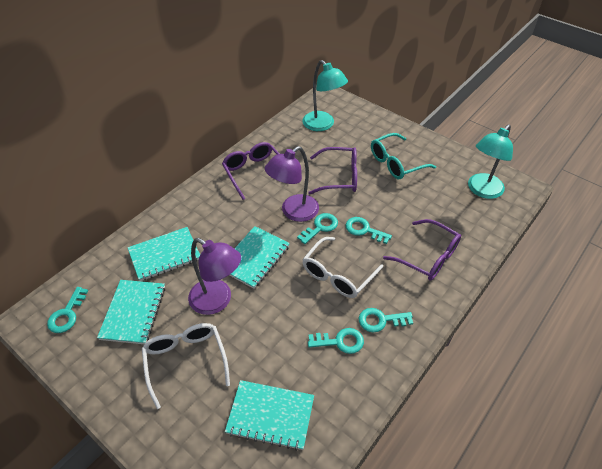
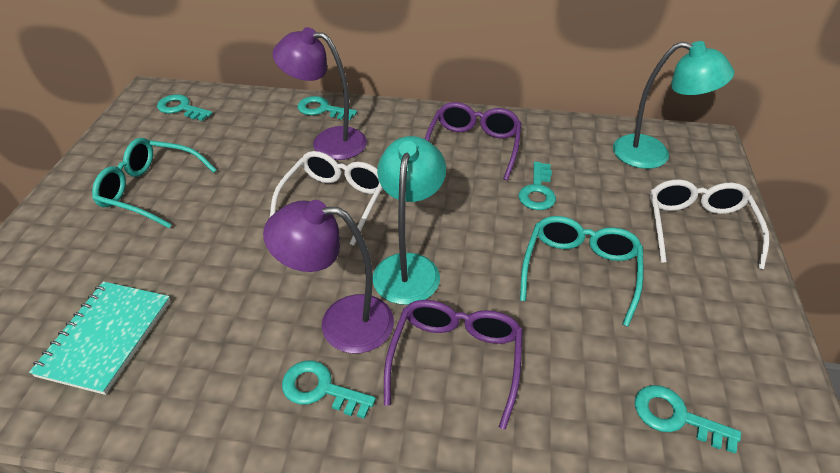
purple glasses: [222,142,280,200] [308,147,357,195] [383,219,461,281] = 3 -> [384,300,523,430] [425,102,521,181] = 2
turquoise glasses: [371,133,436,179] = 1 -> [92,138,216,228] [520,216,644,327] = 2
turquoise notebook: [97,280,165,344] [128,227,200,281] [225,380,314,451] [229,226,290,289] = 4 -> [29,281,171,395] = 1

